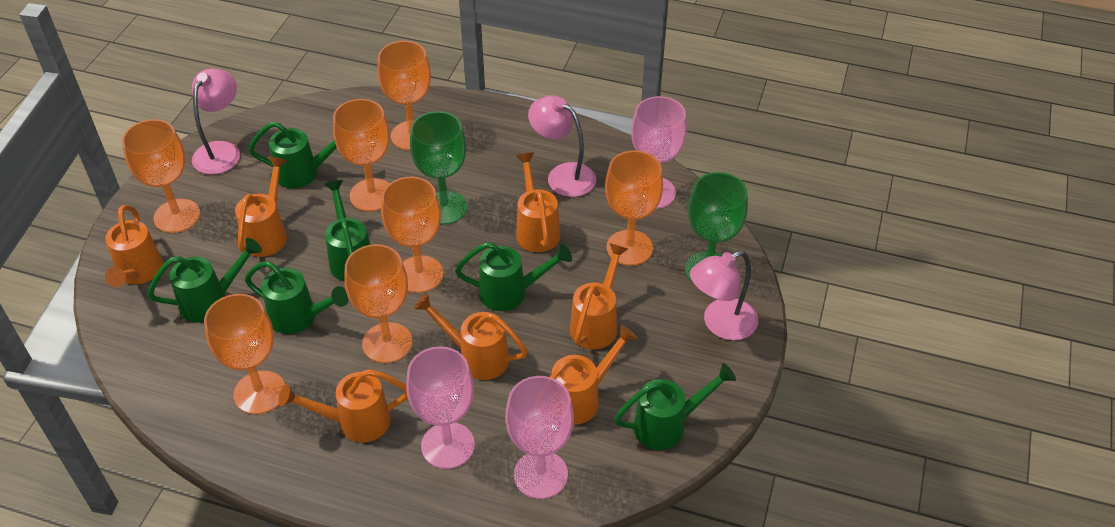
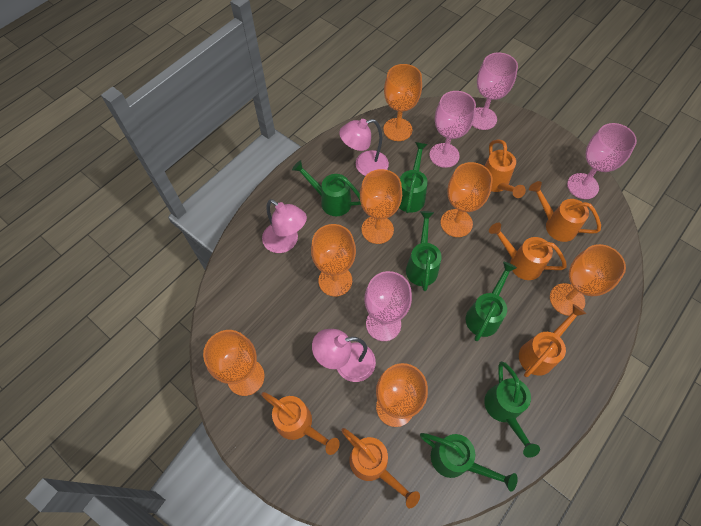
green goblet: [410,111,467,225] [685,172,748,282] = 2 -> none = 0
orange watering can: [105,205,163,287] [235,157,287,257] [278,369,408,442] [414,293,528,380] [516,152,560,252] [550,325,637,425] [570,243,628,349] = 7 -> [261,392,340,455] [341,428,420,508] [485,139,526,198] [489,223,567,280] [519,304,586,377] [529,181,601,242] = 6
pink goblet: [406,346,475,469] [505,376,574,499] [631,96,687,209] = 3 -> [364,271,412,341] [429,91,476,168] [472,53,518,130] [567,123,637,199] = 4

